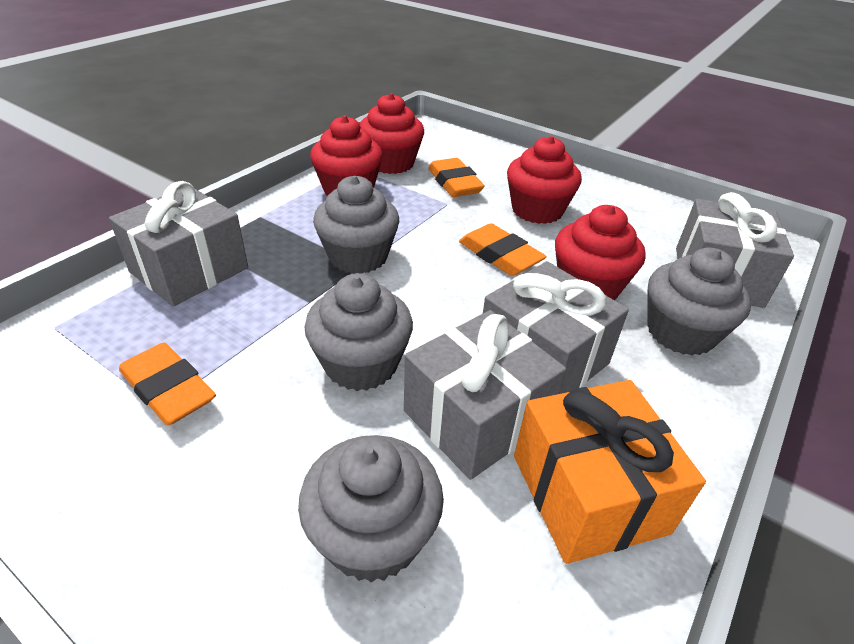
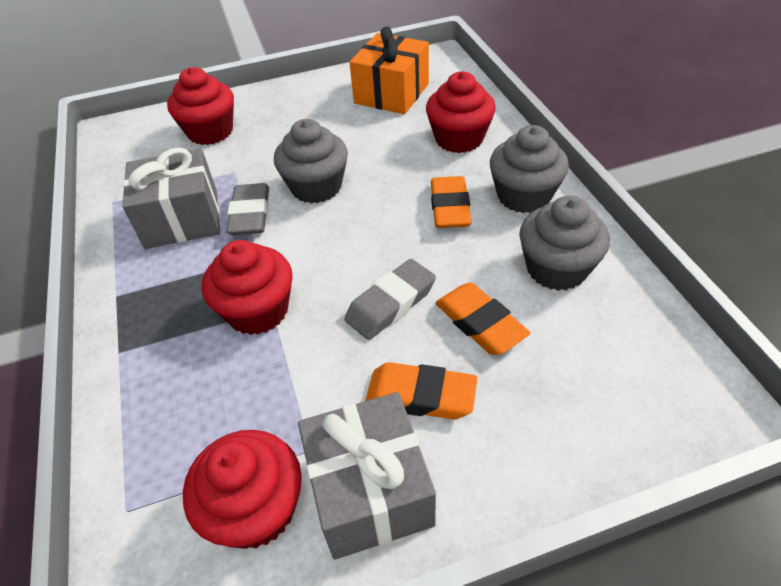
grey cupcake: [298,435,444,582] [304,273,413,391] [313,176,399,274] [647,248,751,356] = 4 -> [274,119,348,203] [490,125,569,213] [519,196,610,291] = 3
grey eraser: none = 0 -> [226,183,269,235] [344,259,436,340] = 2
grey gift: [109,181,248,306] [404,310,567,480] [483,261,629,394] [676,192,794,308] = 4 -> [123,147,220,249] [298,392,436,560] = 2

